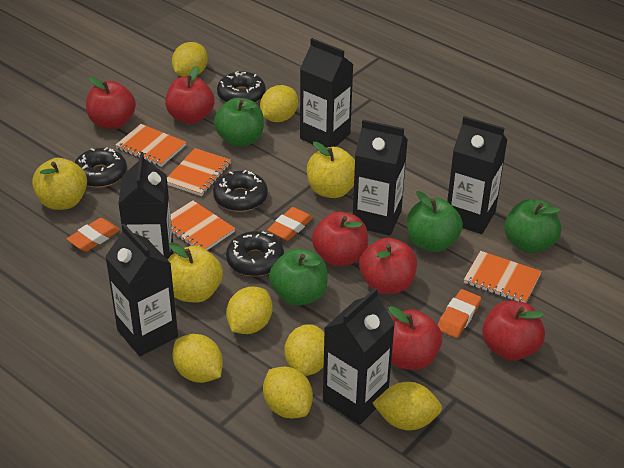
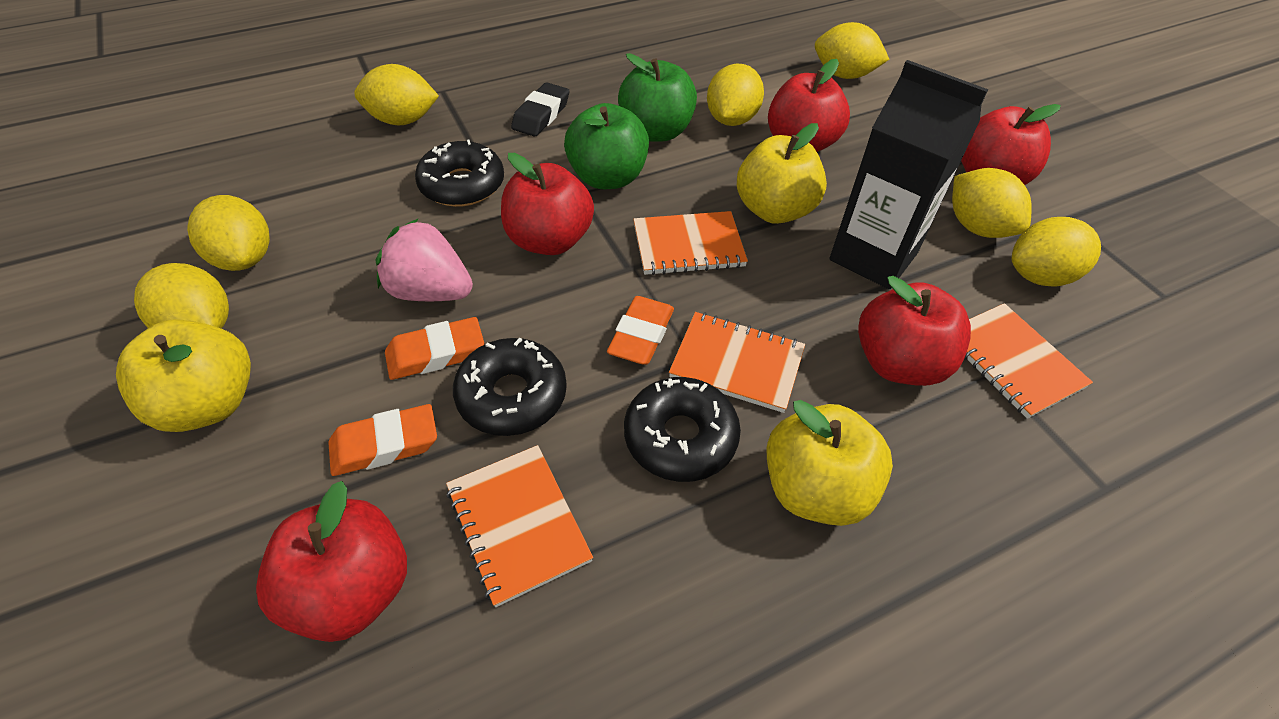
black carton: [105,224,178,356] [118,152,173,260] [300,38,354,148] [323,288,395,425] [353,120,408,236] [447,116,507,234] = 6 -> [829,60,988,289] = 1
black donut: [74,147,127,188] [213,170,268,212] [217,71,266,103] [226,231,284,276] = 4 -> [415,140,504,207] [453,338,567,436] [624,377,741,482] = 3
black eraser: none = 0 -> [511,82,569,136] = 1
green apple: [214,98,264,147] [269,249,328,306] [407,191,463,252] [504,199,561,253] = 4 -> [564,103,649,189] [618,53,697,142] = 2
pink strawberry: none = 0 -> [376,219,473,301] = 1
red apple: [86,77,136,129] [165,66,214,124] [312,211,368,267] [359,238,417,294] [388,306,442,370] [482,301,545,361] = 6 -> [256,481,407,642] [501,153,594,255] [768,59,850,152] [858,276,971,386] [961,104,1061,185] = 5

